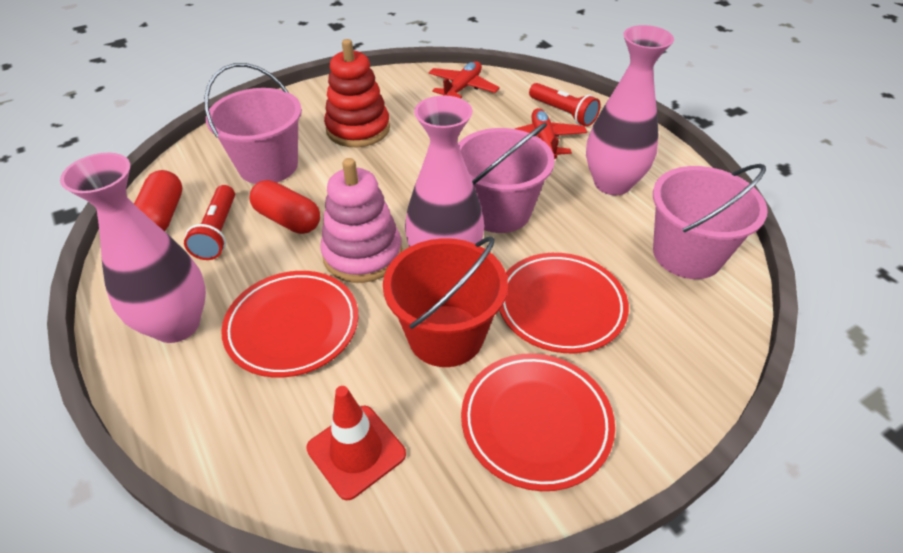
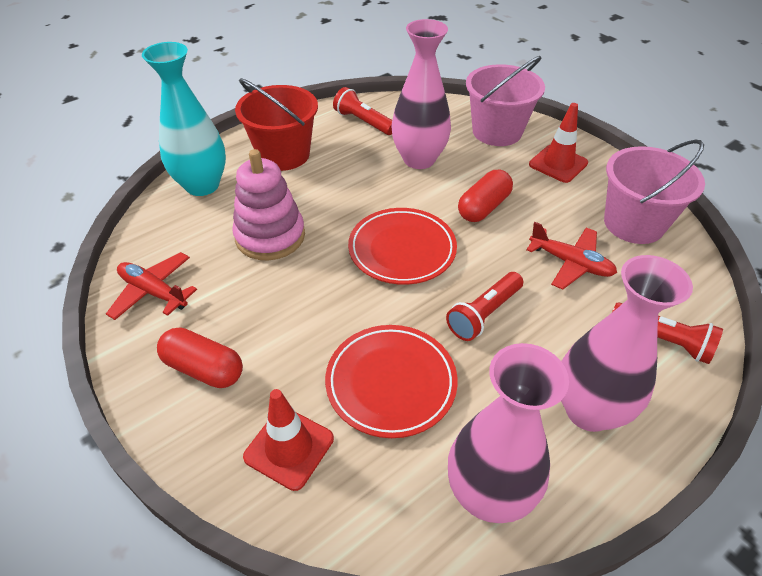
pink bucket: [204,63,302,184] [458,123,555,233] [653,164,768,279] = 3 -> [466,56,545,146] [604,140,705,244] = 2
red flashlight: [184,185,235,260] [529,83,601,127] = 2 -> [333,87,392,135] [446,272,523,341] [612,302,723,364] = 3
red plate: [221,271,359,378] [461,353,615,491] [499,253,629,353] = 3 -> [325,325,458,438] [348,208,457,285] = 2
red stacking toy: [324,39,390,147] = 1 -> none = 0
red traffic cone: [306,386,406,500] = 1 -> [243,389,334,491] [529,103,588,183] = 2
turquoise vase: none = 0 -> [142,42,226,196] = 1

